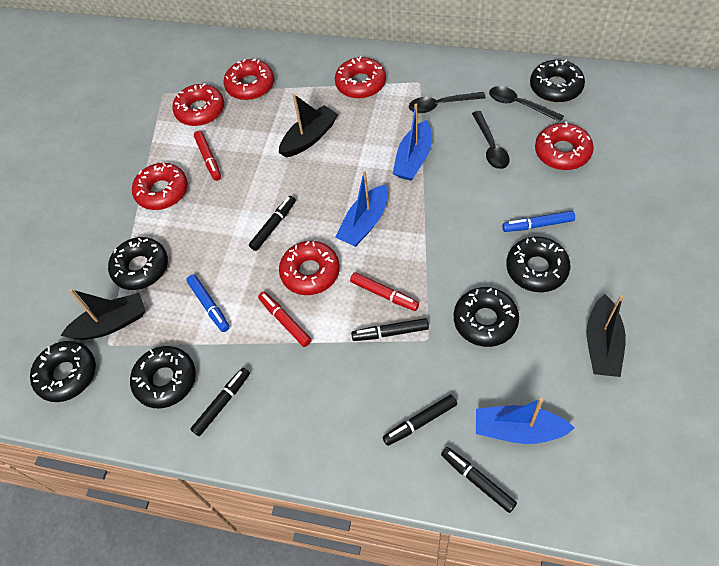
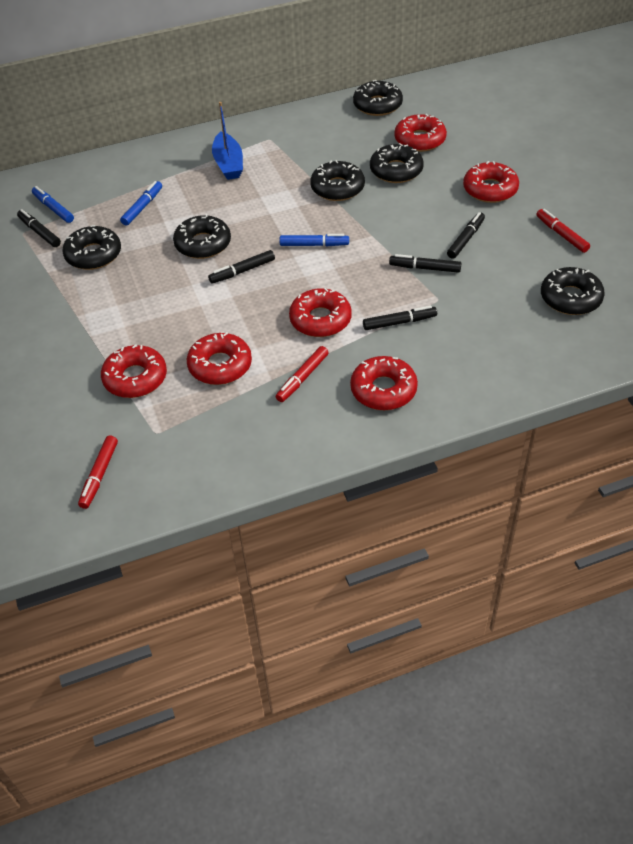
black boat: [60,289,145,340] [279,94,338,158] [587,294,626,377] = 3 -> none = 0
black spoon: [409,92,486,113] [472,111,510,169] [489,86,564,122] = 3 -> none = 0
blue boat: [335,171,388,247] [393,104,432,181] [476,398,575,444] = 3 -> [212,102,243,180] = 1
blue marker: [186,274,230,332] [502,211,575,232] = 2 -> [32,186,74,223] [120,181,162,226] [280,234,349,246] = 3

